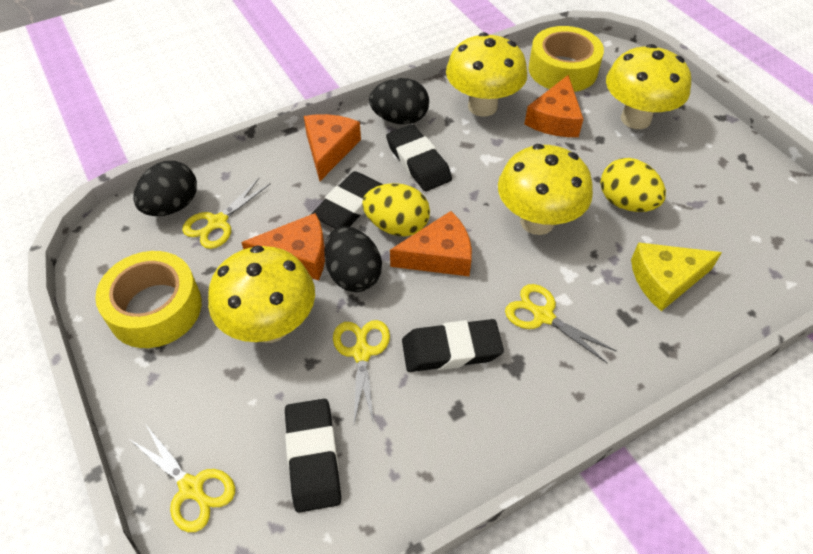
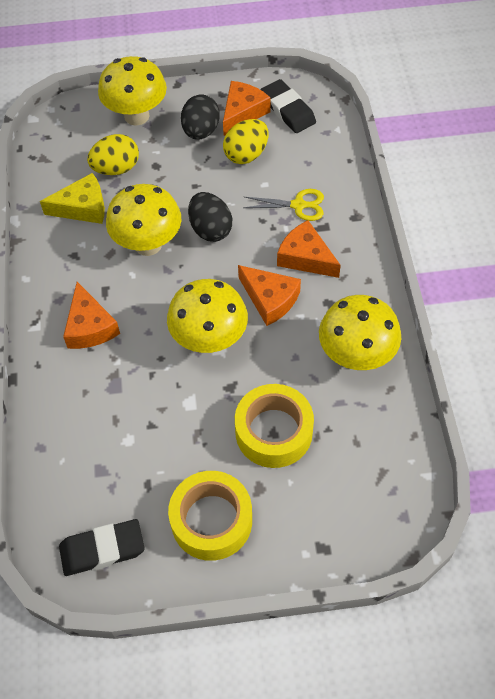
black egg: [133,161,197,216] [324,226,382,292] [369,78,429,124] = 3 -> [181,95,220,140] [188,192,232,242] = 2
black eraser: [285,399,341,513] [311,171,383,229] [386,124,452,191] [402,319,504,372] = 4 -> [59,519,145,576] [260,79,316,133] = 2
yellow scissors: [129,424,235,532] [182,178,271,249] [333,320,390,424] [505,284,616,363] = 4 -> [243,189,324,221] = 1

